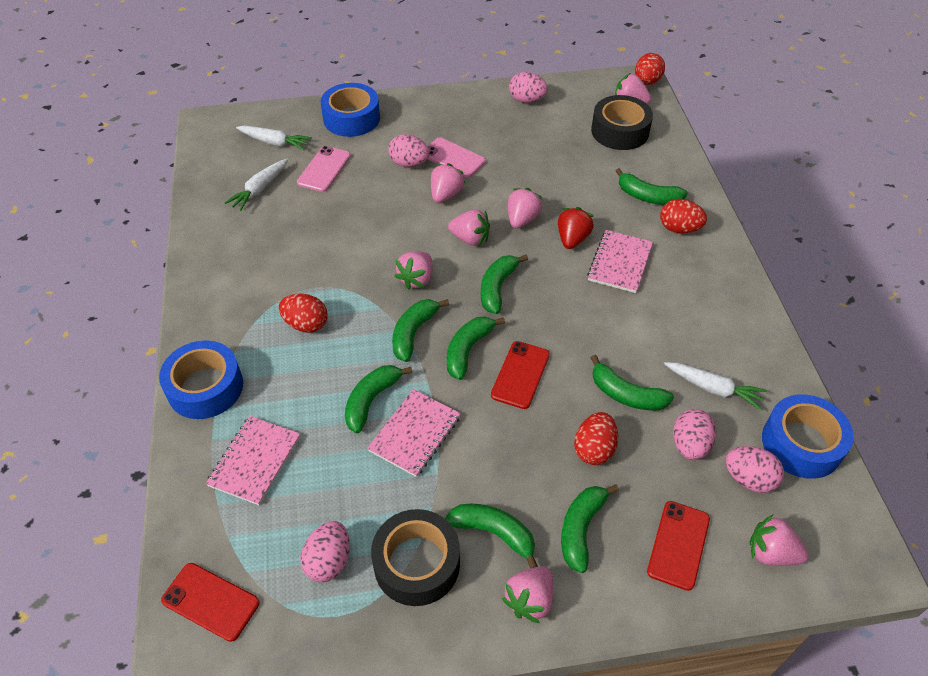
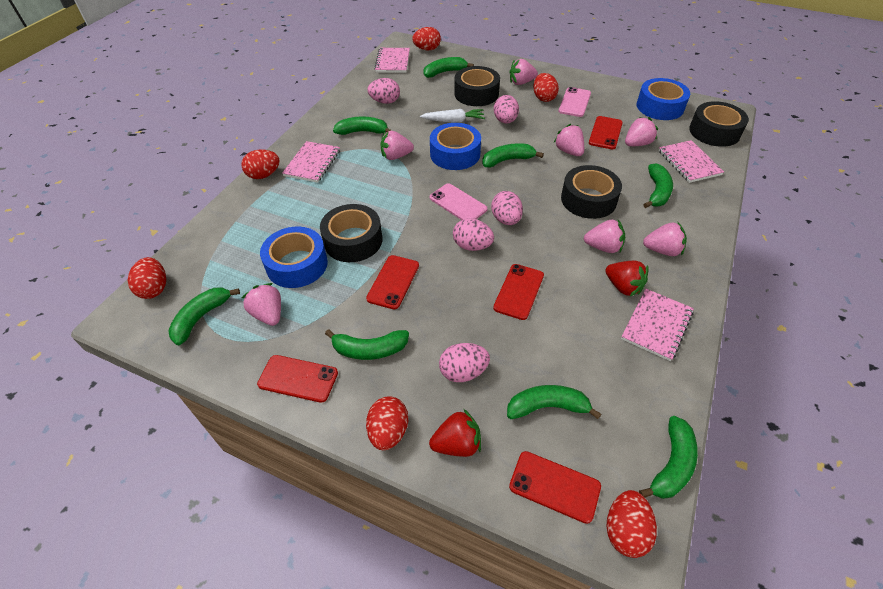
black tape: [371,509,460,606] [591,95,653,150] = 2 -> [320,204,382,262] [454,66,500,106] [561,165,622,219] [689,101,749,147] = 4
pink notebook: [206,416,300,505] [367,389,461,477] [587,230,653,293] = 3 -> [282,141,340,183] [374,48,410,73] [621,289,694,361] [658,140,724,183] = 4
red egg: [279,294,328,333] [574,412,618,465] [635,53,665,85] [660,199,707,233] = 4 -> [128,257,166,299] [242,149,280,179] [366,396,408,450] [412,27,441,50] [533,73,559,102] [606,490,657,558] = 6
red phone: [161,563,260,642] [491,341,550,409] [647,501,710,591] = 3 -> [257,355,338,403] [366,255,419,310] [493,264,544,320] [509,451,601,524] [589,116,623,149] = 5
red strawberry: [558,207,594,249] = 1 -> [429,409,481,457] [605,261,649,296] = 2
white carrot: [224,159,288,211] [236,125,312,151] [664,362,767,410] = 3 -> [420,109,485,123] = 1

